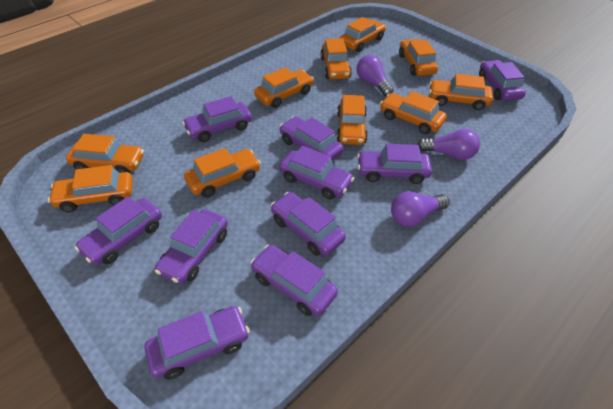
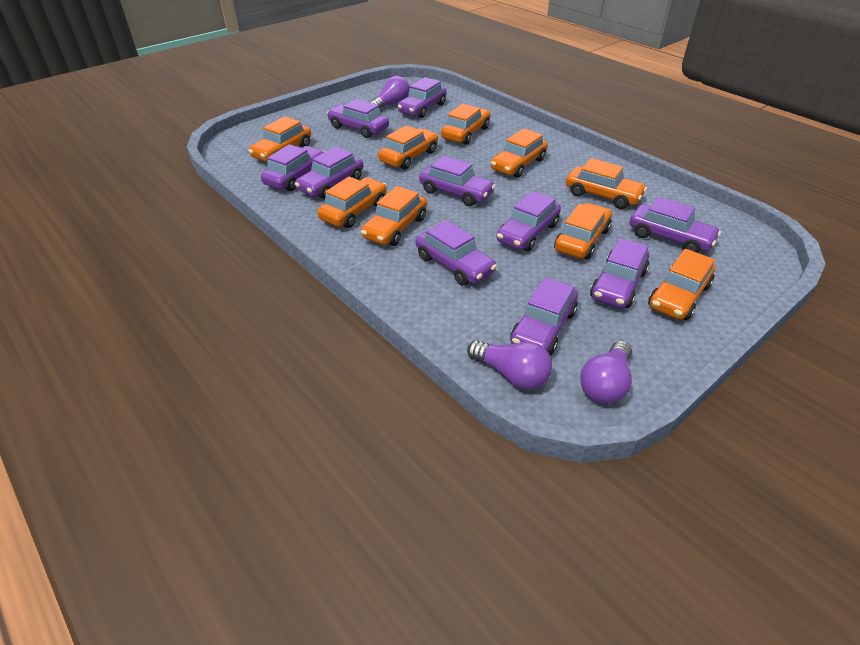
orange car: [48,165,133,212] [66,134,144,173] [184,148,261,198] [254,67,314,108] [320,38,352,79] [336,95,368,145] [340,17,386,52] [380,91,447,134] [399,39,438,76] [429,74,493,110] = 10 -> [249,116,311,162] [317,176,387,228] [361,186,427,246] [378,125,438,170] [441,104,491,145] [491,129,548,178] [554,203,612,259] [566,158,647,209] [648,249,715,320] = 9

